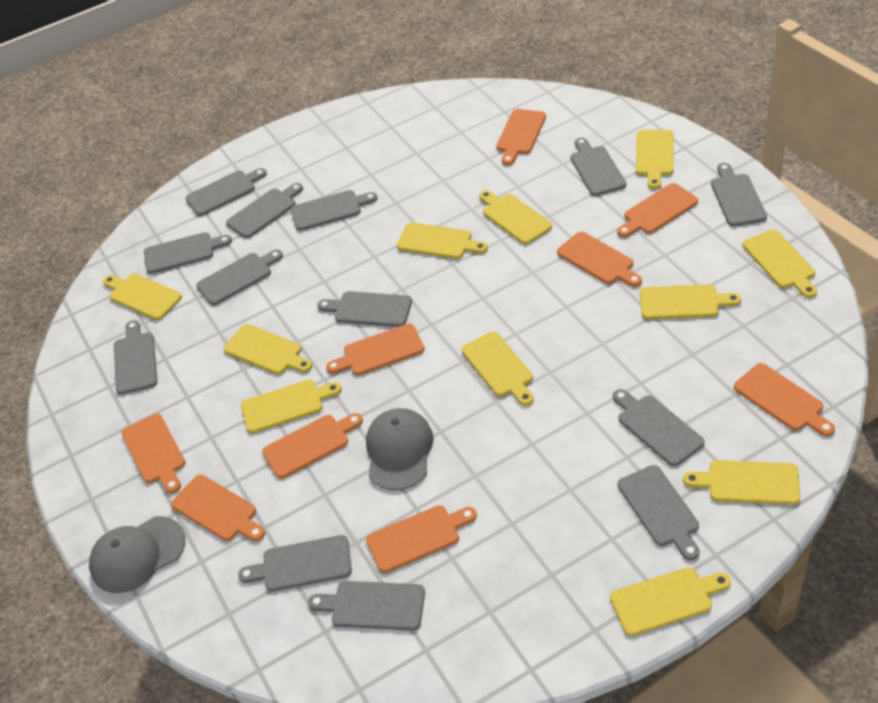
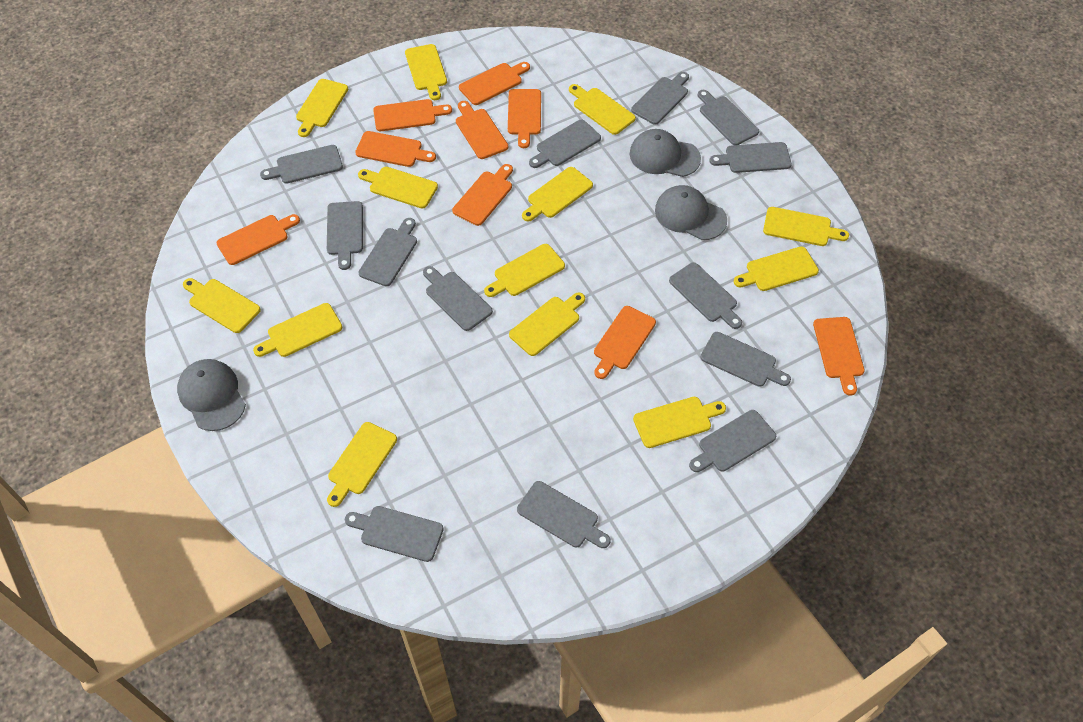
grey cap: [89,516,185,593] [366,408,434,491] = 2 -> [177,359,246,431] [630,129,701,177] [655,185,727,240] = 3
yellow cutting board: [103,274,182,320] [224,324,312,374] [241,380,341,433] [397,223,488,259] [462,332,534,406] [479,190,552,244] [610,567,731,636] [636,130,674,189] [640,284,741,319] [683,460,800,505] [743,230,817,298] = 11 -> [183,278,261,333] [253,303,342,357] [296,79,348,137] [327,422,397,507] [358,167,438,208] [405,44,447,100] [484,244,565,297] [509,292,585,356] [522,167,593,221] [569,84,636,135] [633,397,726,448] [734,246,819,291] [763,207,849,246] = 13

